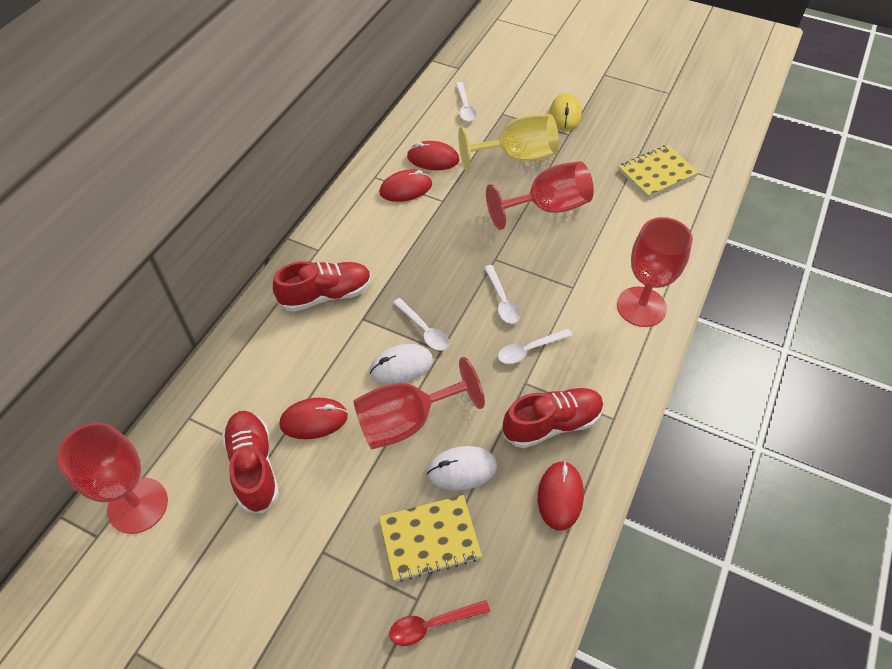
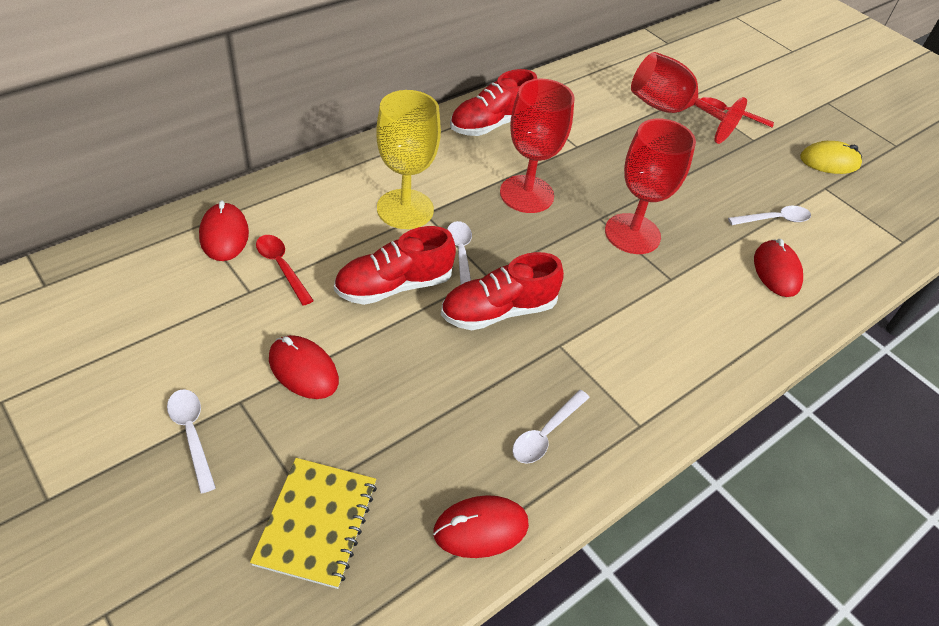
red goblet: [57,422,168,534] [353,357,485,449] [486,161,594,230] [617,217,693,327] = 4 -> [500,79,575,213] [605,119,696,254] [631,52,747,144] = 3
red spoon: [389,600,490,646] = 1 -> [256,235,314,306] [701,97,774,127] = 2
white mouse: [370,344,433,384] [427,446,497,491] = 2 -> none = 0
yellow notebook: [379,495,482,582] [618,145,698,198] = 2 -> [250,458,377,589] = 1

